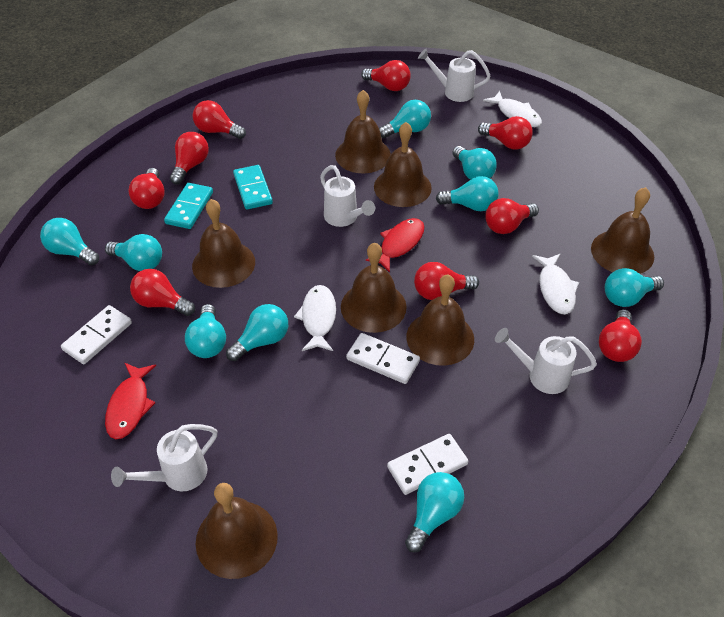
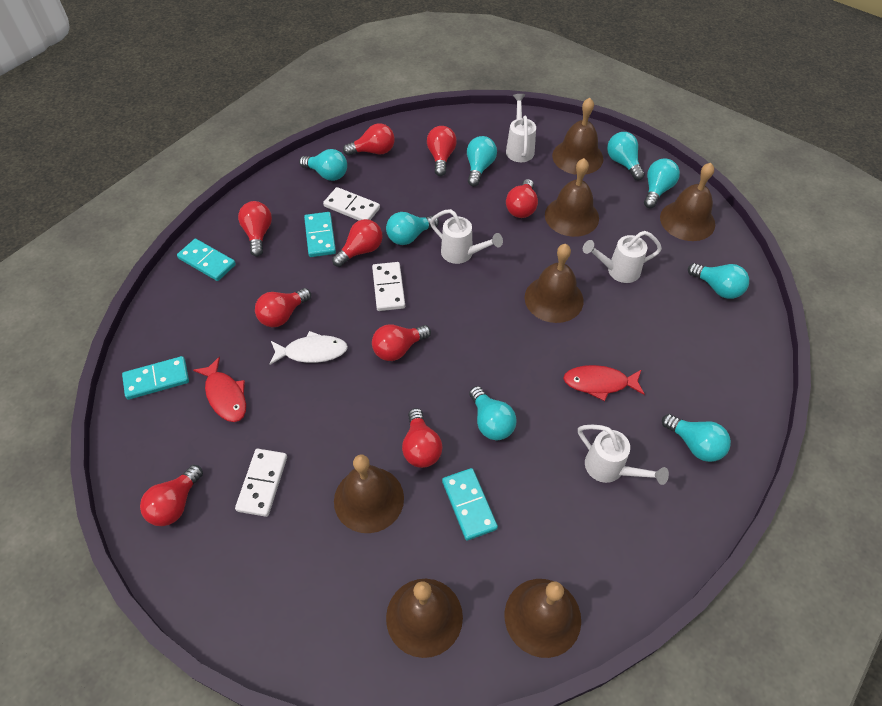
turquoise domino: [164,183,213,229] [233,165,273,210] = 2 -> [122,356,189,400] [177,239,236,281] [304,212,336,257] [442,468,498,540] = 4
turquoise light bulb: [40,218,99,265] [105,234,162,271] [185,304,226,358] [226,304,288,361] [379,100,431,138] [405,472,464,553] [436,176,498,211] [452,146,497,180] [605,268,664,307] = 9 -> [299,149,347,181] [386,212,439,245] [467,136,497,186] [469,386,517,440] [607,132,645,180] [644,159,680,208] [662,414,731,462] [688,263,749,299] = 8
white fish: [294,285,336,351] [483,91,542,127] [532,254,579,314] = 3 -> [269,331,348,365] = 1

